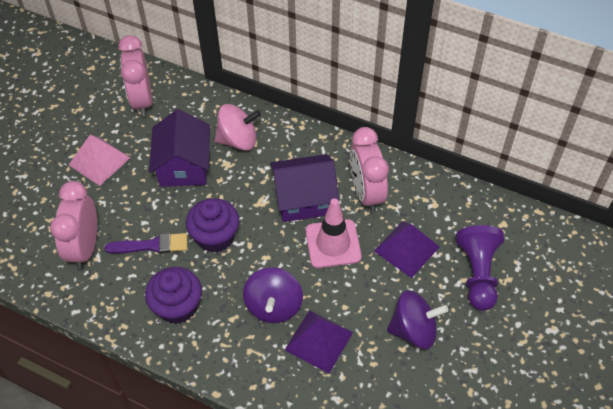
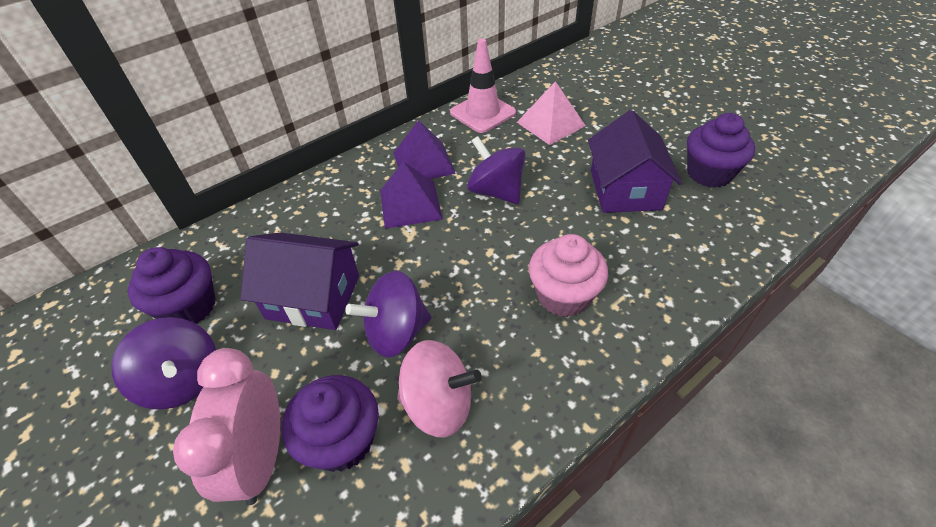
pink clock: [50,181,97,269] [118,35,152,117] [350,127,389,213] = 3 -> [173,348,280,505] = 1
pink cupcake: none = 0 -> [529,234,608,317] = 1
purple brush: [104,233,187,254] = 1 -> none = 0
purple cupcake: [145,267,202,324] [186,198,239,253] = 2 -> [128,247,215,324] [282,375,379,472] [687,113,755,188] = 3
purple pawn: [456,225,504,311] = 1 -> none = 0
purple spinning top: [243,267,303,323] [387,290,448,349] = 2 -> [111,317,216,409] [345,271,431,358] [467,136,526,204] = 3

